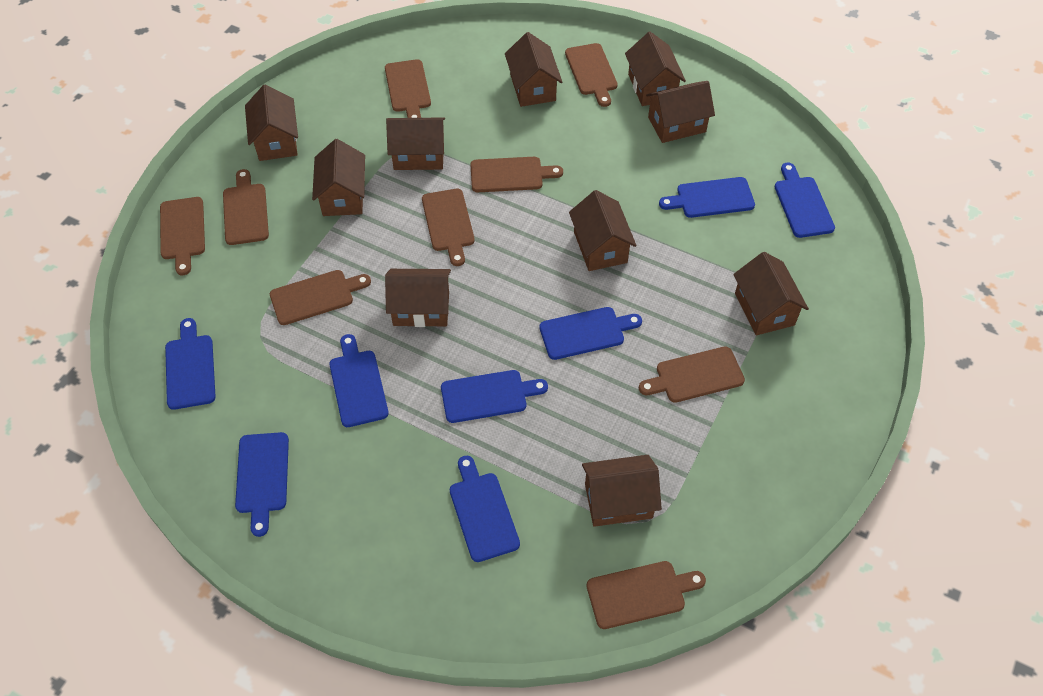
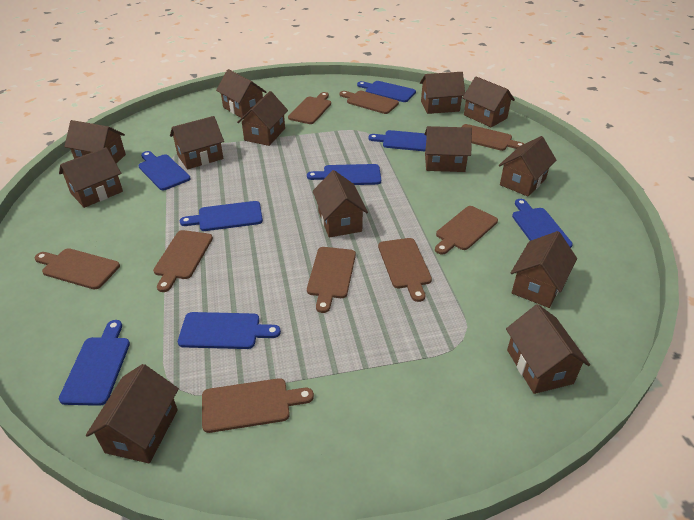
brown house: [245,84,298,161] [312,139,365,216] [385,269,451,327] [386,117,445,170] [505,32,562,107] [569,190,637,271] [582,455,662,527] [625,32,686,106] [646,81,715,143] [733,252,809,335] = 10 -> [59,147,123,208] [64,120,126,163] [86,364,179,463] [170,116,224,169] [216,69,266,118] [237,91,288,146] [313,170,368,237] [420,72,465,114] [424,126,472,172] [462,77,515,127] [499,136,556,197] [506,304,590,394] [511,231,577,308] = 13

